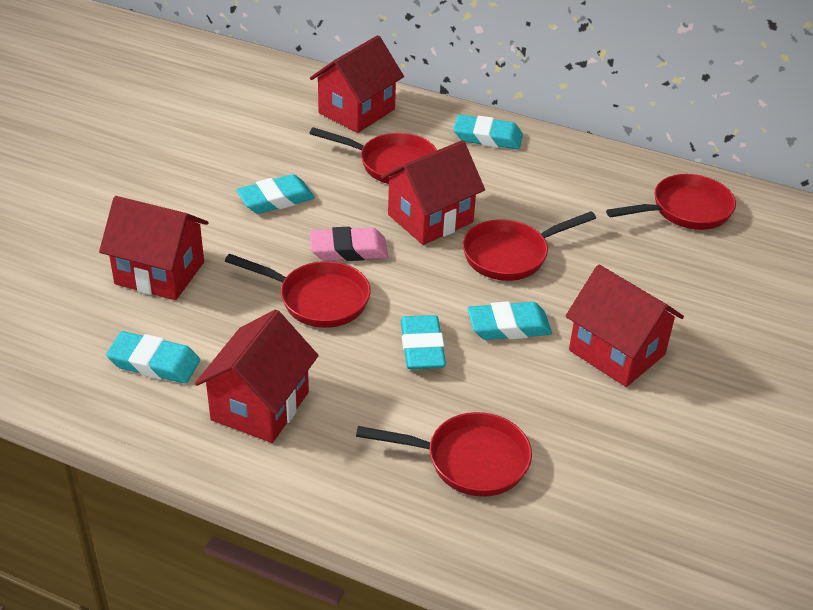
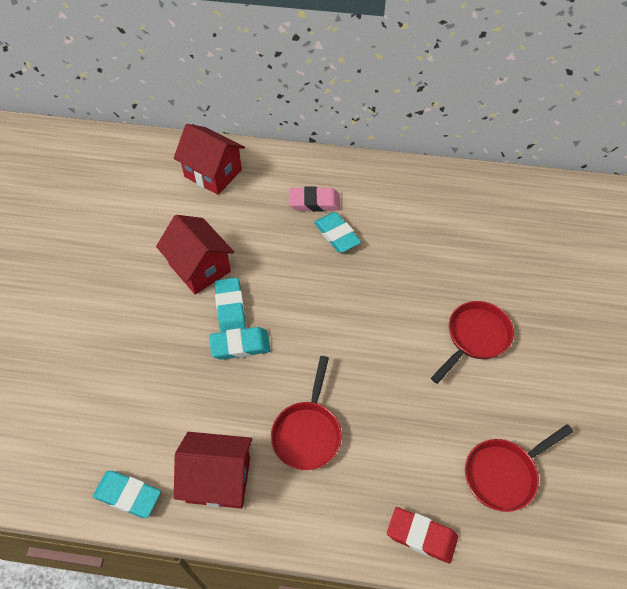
red eraser: none = 0 -> [387,507,458,564] = 1
red house: [99,196,208,300] [195,309,319,443] [310,35,404,133] [381,140,485,245] [566,265,684,387] = 5 -> [156,215,234,295] [174,124,245,195] [174,432,252,509] = 3
red pan: [225,254,371,328] [310,127,437,184] [356,412,532,497] [463,211,596,281] [606,174,736,230] = 5 -> [271,356,342,470] [431,301,514,384] [465,424,573,512] = 3
turquoise eraser: [106,331,200,384] [236,174,315,214] [401,315,446,369] [453,115,523,149] [467,302,552,340] = 5 -> [93,471,161,518] [209,327,271,360] [215,278,246,332] [314,212,361,253] = 4

